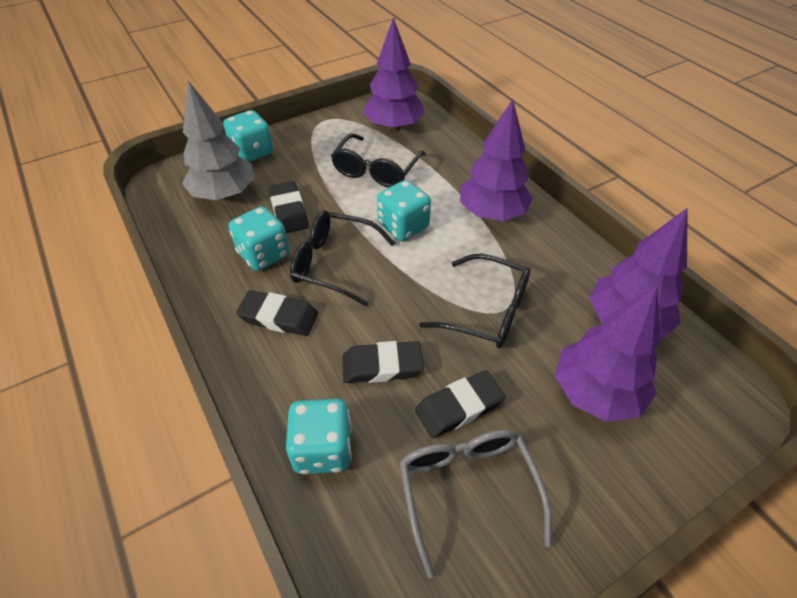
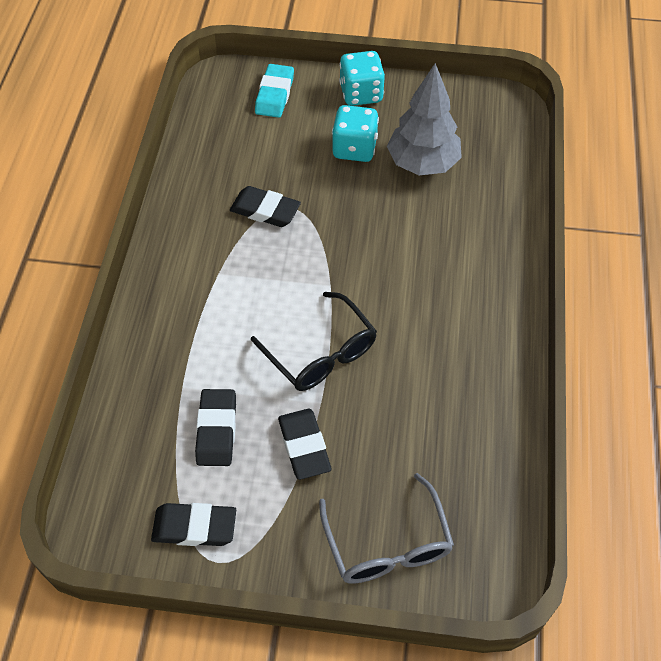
black glasses: [290,210,395,306] [331,133,426,188] [419,253,531,348] = 3 -> [251,292,377,391] = 1
purple tree: [363,17,425,131] [460,99,533,221] [555,286,660,422] [589,208,688,339] = 4 -> none = 0
turquoise dice: [223,110,273,162] [229,206,290,271] [286,399,352,474] [377,180,431,241] = 4 -> [332,105,379,162] [339,51,385,106] = 2
turquoise eraser: none = 0 -> [255,64,294,118] = 1

